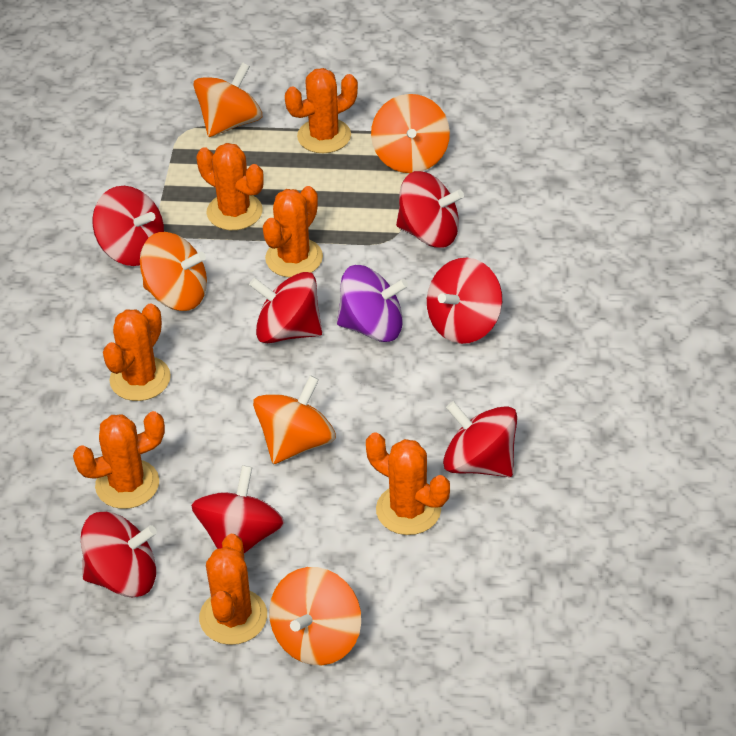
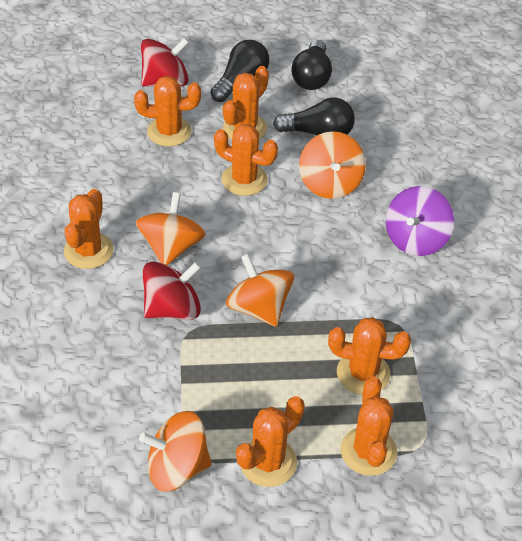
black light bulb: none = 0 -> [211,40,269,102] [273,97,355,135] [291,40,332,90] = 3
orange spinning top: [140,232,207,311] [193,62,262,137] [253,375,336,464] [269,567,361,665] [371,94,450,173] = 5 -> [136,192,206,265] [139,411,212,492] [226,254,294,327] [299,131,366,199] = 4
red spinning top: [81,512,157,597] [93,186,164,266] [191,465,285,554] [249,272,322,343] [396,171,464,248] [427,258,502,344] [443,401,517,477] = 7 -> [141,38,189,87] [143,261,201,320] = 2

